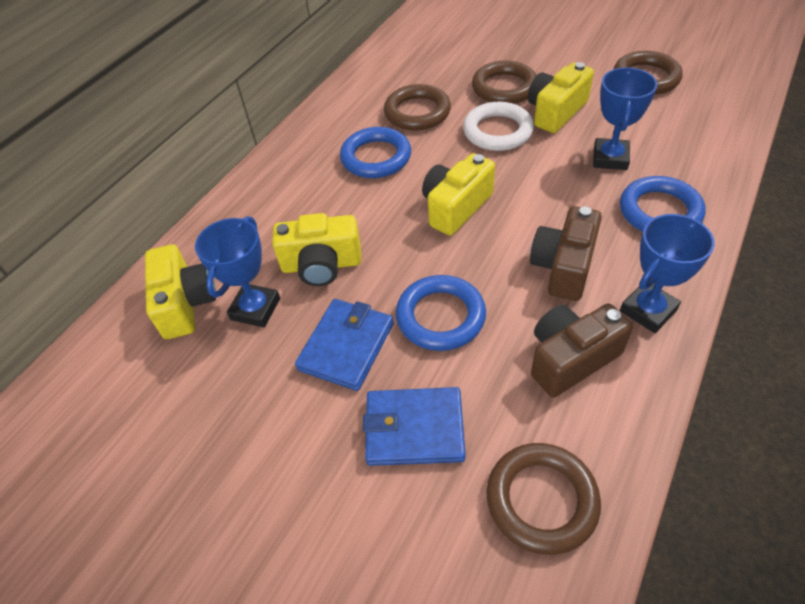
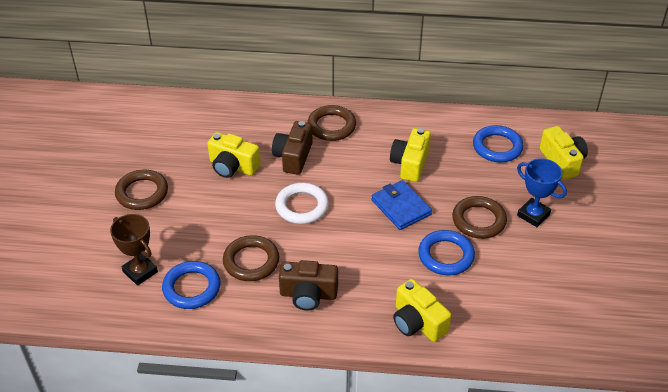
blue trophy: [195,216,280,328] [593,68,657,170] [620,214,715,333] = 3 -> [517,158,567,227] = 1
blue wallet: [295,299,394,391] [363,387,466,466] = 2 -> [371,180,432,230] = 1
brown trophy: none = 0 -> [110,214,158,286] = 1

